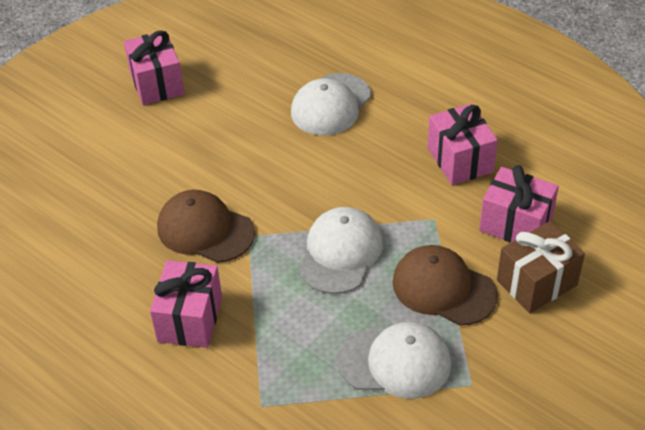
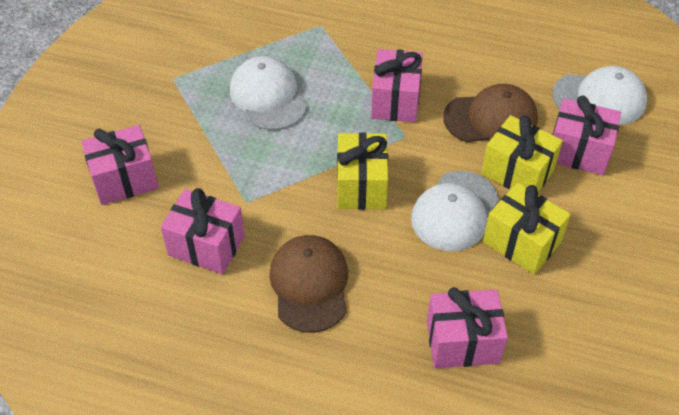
brown gift: [497,221,585,313] = 1 -> none = 0
pink gift: [124,30,185,105] [150,260,222,348] [428,104,498,185] [479,165,559,242] = 4 -> [81,125,159,205] [161,188,245,274] [371,49,423,122] [427,287,508,368] [553,96,621,175] = 5
yellow gift: none = 0 -> [337,132,388,210] [481,115,563,192] [483,183,571,274] = 3

